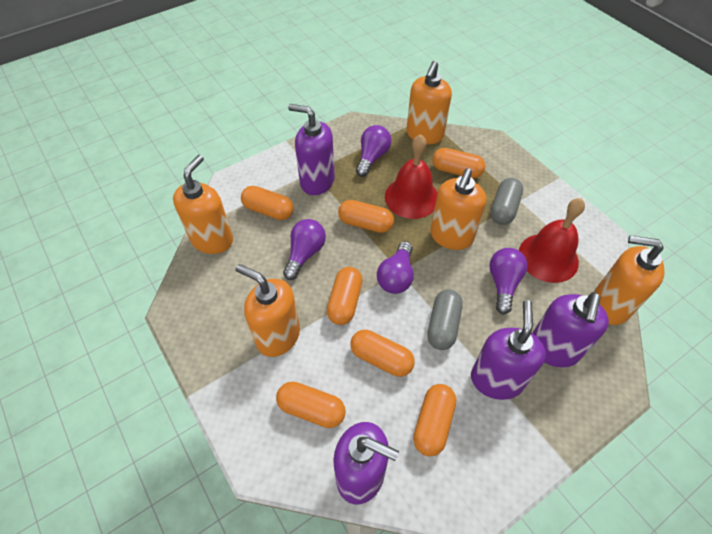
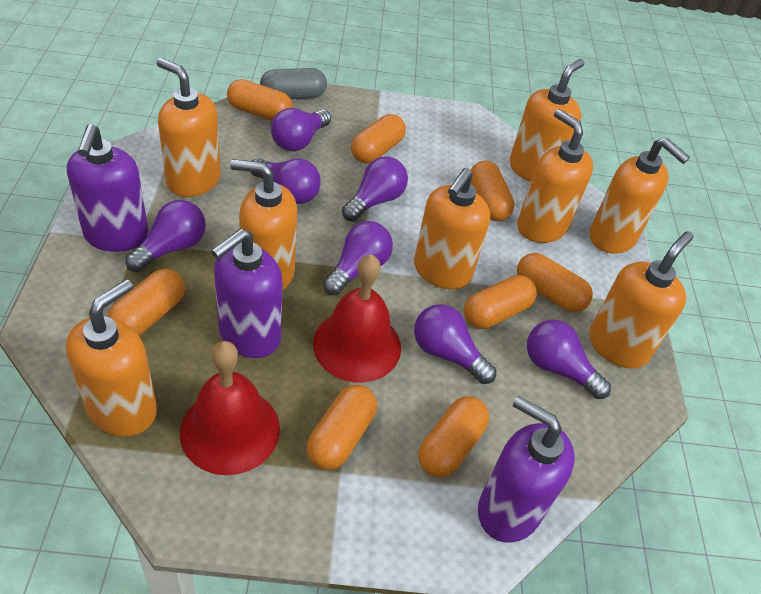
grey capsule: [427,289,463,350] [491,178,523,225] = 2 -> [260,68,327,99] = 1
orange capsule: [241,186,294,220] [276,382,346,428] [327,267,363,325] [338,200,394,233] [350,330,415,377] [413,384,456,456] [432,148,486,178] = 7 -> [107,269,185,336] [227,79,293,121] [306,385,377,470] [351,114,406,163] [418,396,489,478] [464,275,537,329] [471,161,514,221] [517,253,593,312] = 8
orange soap dispenser: [173,155,233,254] [236,264,300,357] [407,61,452,144] [430,168,486,250] [594,235,665,325] = 5 -> [66,279,157,436] [157,58,221,197] [230,159,297,290] [414,168,490,289] [510,59,585,182] [517,109,593,243] [589,231,693,369] [590,138,690,254] = 8
purple light bulb: [283,219,326,280] [356,125,391,177] [377,241,414,294] [489,248,528,314] = 4 -> [125,200,206,272] [250,158,321,204] [271,108,331,151] [323,221,393,295] [342,156,408,222] [414,304,496,384] [527,320,611,399] = 7
purple soap dispenser: [288,104,335,195] [333,422,399,504] [471,300,546,400] [532,292,609,367] = 4 -> [67,124,148,252] [211,229,283,358] [478,396,575,543] = 3

